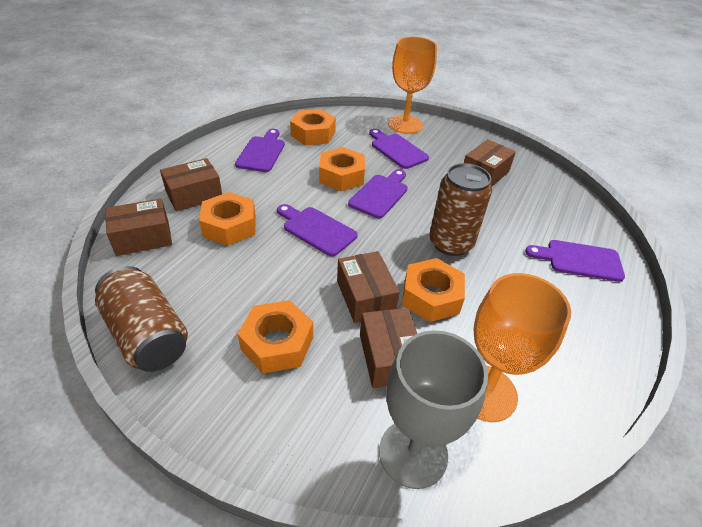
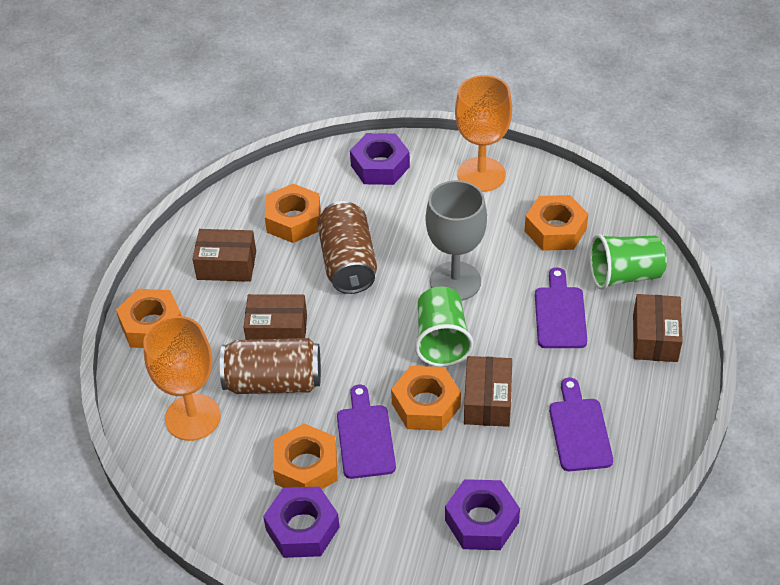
brown box: [105,198,172,256] [160,158,222,211] [337,251,400,323] [360,308,417,388] [464,139,516,186] = 5 -> [193,229,256,282] [244,294,307,340] [464,356,512,427] [633,294,683,362] = 4
green cup: none = 0 -> [415,287,474,367] [589,234,667,290] = 2
purple cutting board: [235,129,285,172] [277,204,358,257] [348,169,408,218] [369,129,429,169] [525,240,625,282] = 5 -> [337,385,396,479] [535,267,587,348] [549,378,613,471] = 3
purple nut: none = 0 -> [263,486,340,558] [350,133,410,185] [445,479,520,550] = 3

